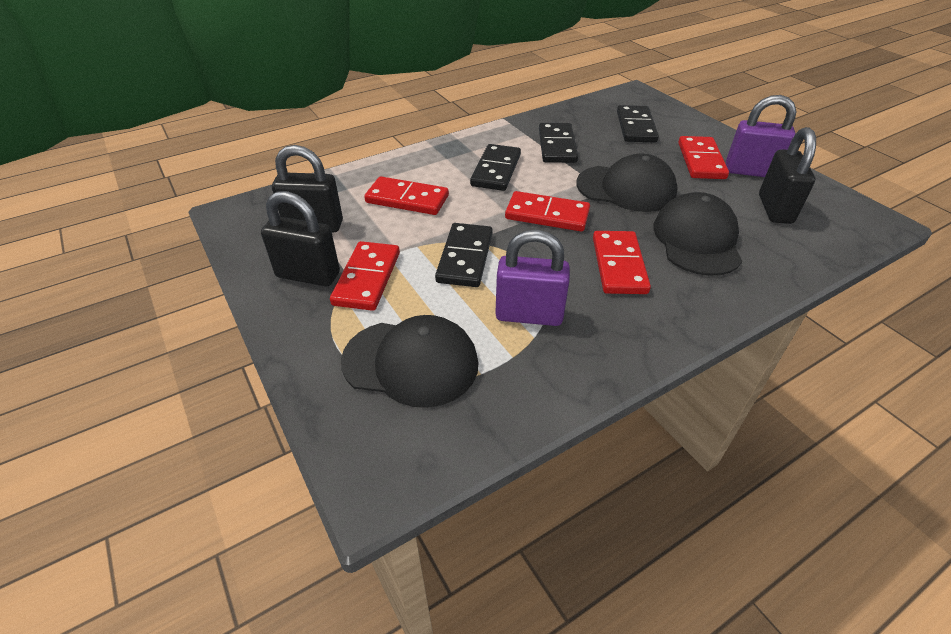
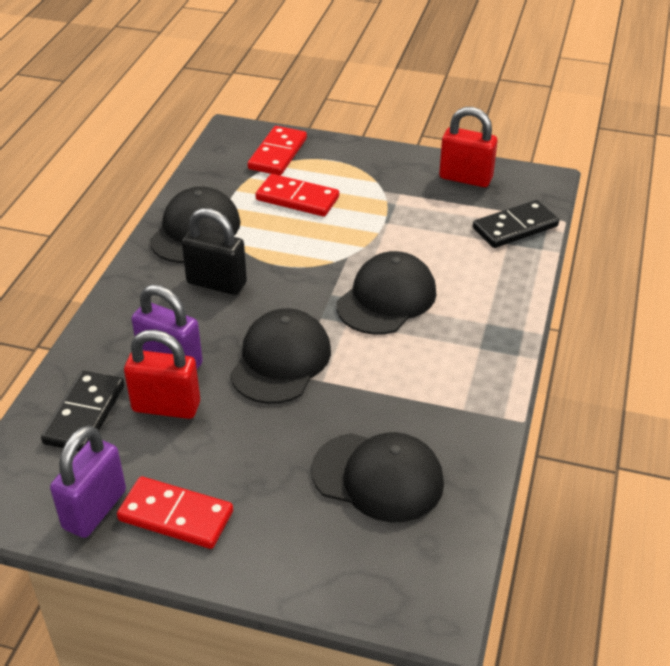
black cap: [341,315,478,408] [577,153,678,212] [653,192,742,276] = 3 -> [149,186,240,263] [230,308,331,404] [311,432,444,523] [336,251,436,335] = 4
black domino: [435,223,493,287] [470,144,521,191] [539,123,578,163] [617,105,659,142] = 4 -> [41,371,124,451] [473,200,559,248] = 2
black padlock: [261,191,340,286] [272,145,343,233] [759,127,816,224] = 3 -> [182,208,247,295] = 1
red domino: [330,241,400,311] [364,176,449,215] [505,191,590,231] [593,231,651,294] [678,136,729,179] = 5 -> [117,476,233,549] [248,126,307,175] [255,174,339,217] = 3
red padlock: none = 0 -> [124,330,200,419] [439,107,497,187] = 2

